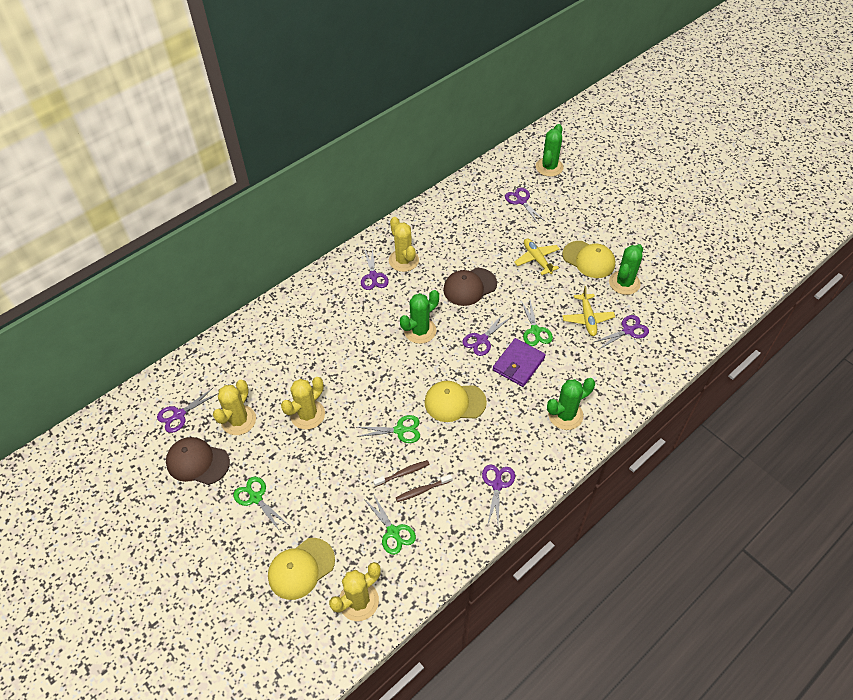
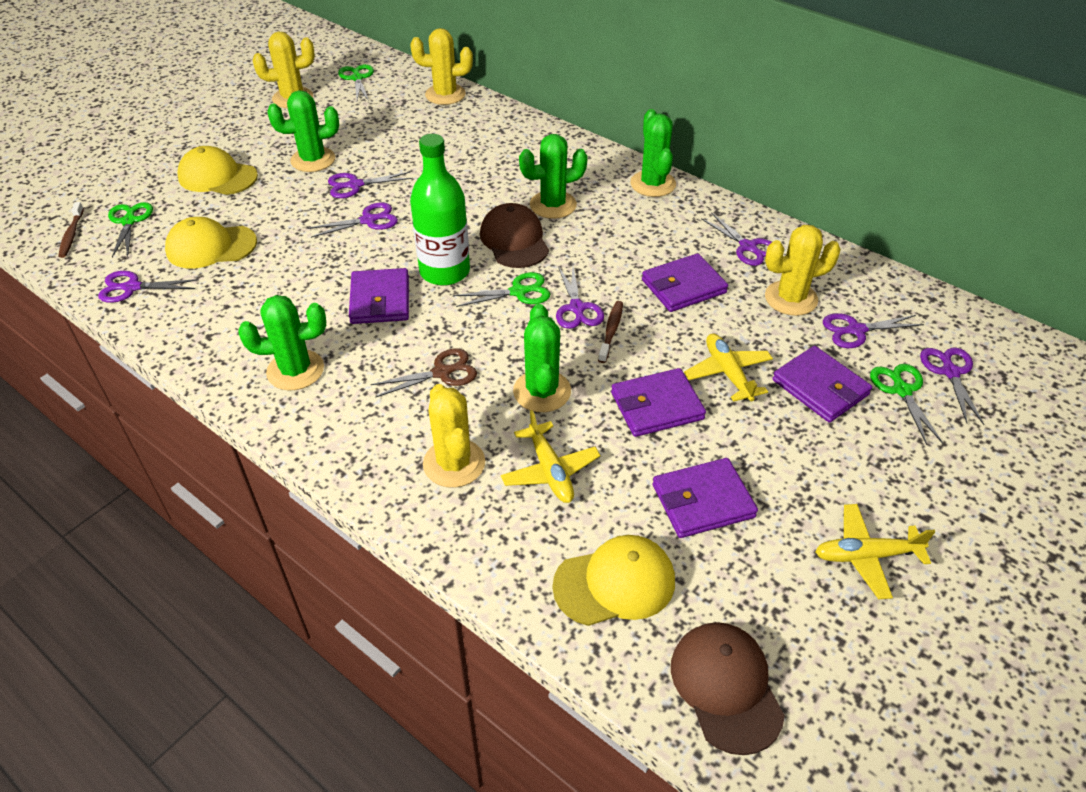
brown scissors: none = 0 -> [371,348,477,398] = 1
green bottle: none = 0 -> [410,134,470,286] = 1
green cactus: [400,290,439,344] [536,124,564,177] [547,378,595,430] [609,244,643,295] = 4 -> [238,295,326,390] [267,90,339,172] [513,304,571,412] [519,134,588,219] [630,109,676,197] = 5
purple scissors: [157,387,219,433] [361,247,389,290] [462,313,511,356] [482,464,515,526] [505,187,546,223] [594,315,649,350] = 6 -> [98,271,199,303] [308,203,398,238] [328,172,413,198] [556,266,604,329] [701,212,772,266] [823,313,924,348] [920,348,984,425] = 7
purple wallet: [493,338,546,387] = 1 -> [349,268,409,324] [611,368,706,437] [642,253,728,312] [653,458,758,538] [772,346,872,423] = 5
yellow plane: [514,238,560,275] [562,286,615,336] = 2 -> [501,410,601,503] [684,334,773,402] [815,504,935,599] = 3

